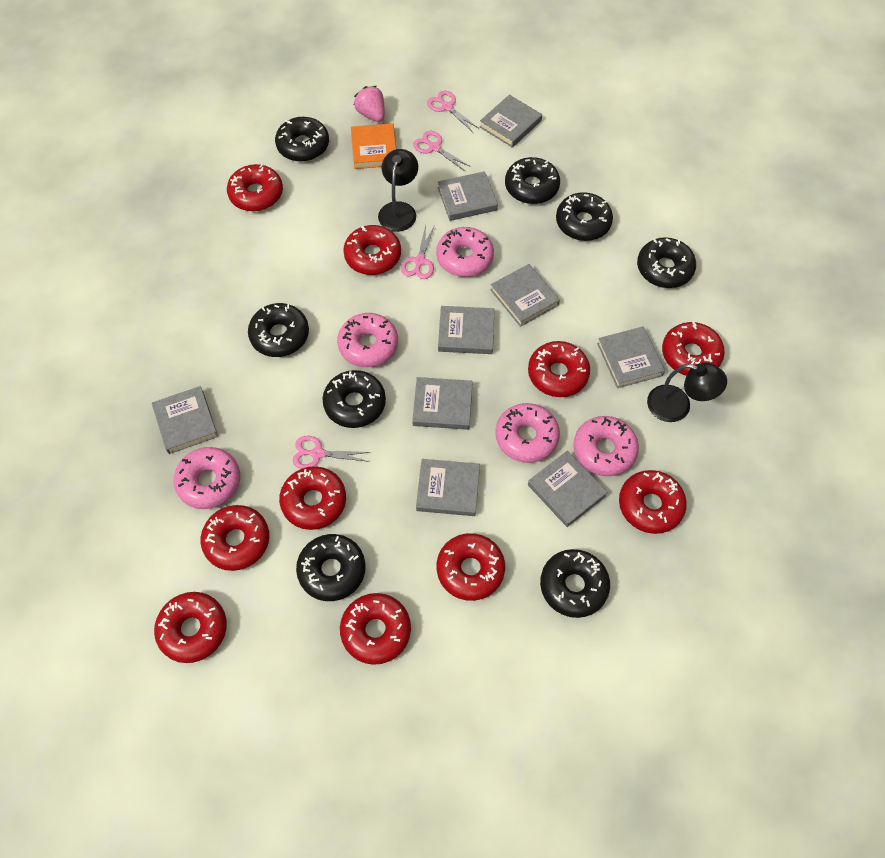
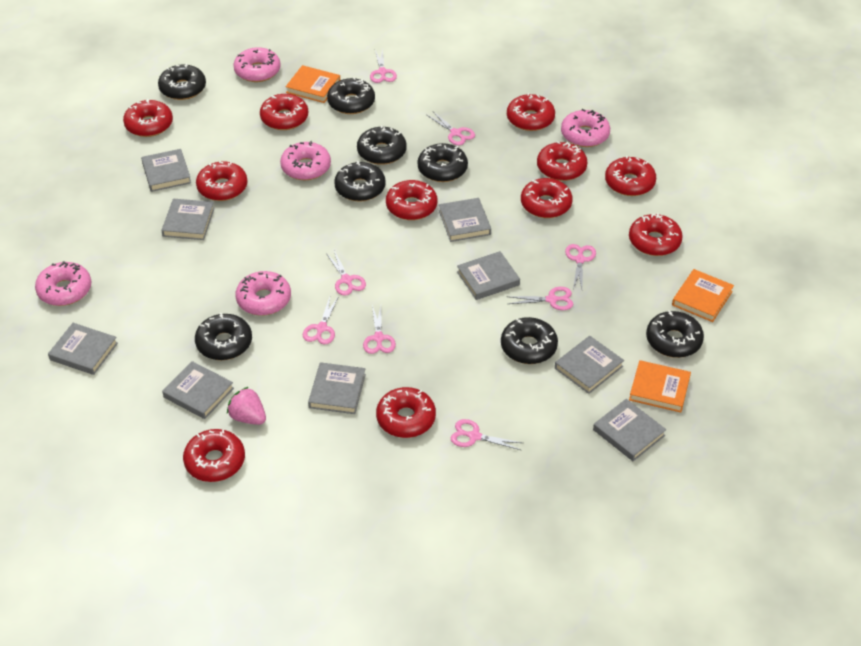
black lamp: [378,149,418,232] [647,363,727,422] = 2 -> none = 0
orange book: [351,123,396,169] = 1 -> [285,65,340,103] [629,360,691,412] [672,269,734,322] = 3
pink scissors: [292,436,371,469] [401,225,435,279] [413,131,471,171] [427,90,478,131] = 4 -> [303,296,339,345] [326,250,366,296] [363,305,396,354] [370,49,397,83] [427,112,475,145] [451,419,522,450] [507,287,573,310] [565,244,596,289] = 8
red donut: [154,592,227,663] [201,505,269,571] [227,164,283,211] [279,466,346,530] [340,593,411,665] [343,225,401,275] [437,533,505,601] [528,341,590,397] [619,470,687,534] [662,322,725,376] = 10 -> [123,99,173,137] [183,429,245,482] [196,161,248,201] [260,94,308,130] [376,387,436,438] [386,180,437,220] [507,93,555,131] [521,178,573,218] [537,141,587,181] [605,156,656,196] [629,214,683,256] = 11

